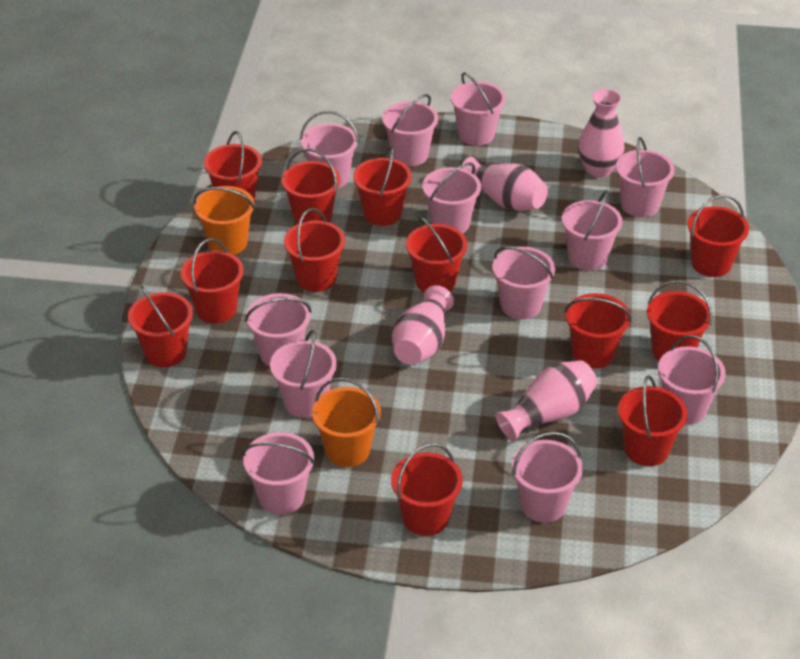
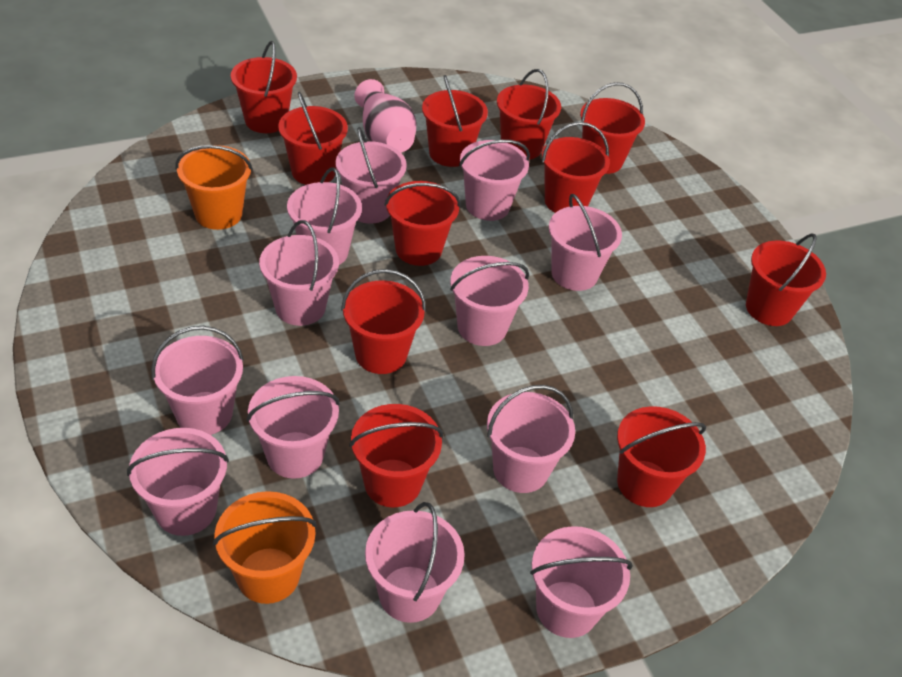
pink vase: [392,285,454,365] [461,157,548,211] [495,360,597,441] [578,89,624,178] = 4 -> [354,79,416,152] = 1
red bucket: [128,286,193,367] [181,238,244,324] [204,131,262,201] [282,148,340,224] [284,208,345,292] [353,146,412,226] [391,443,463,536] [406,217,467,293] [565,293,632,369] [618,375,687,466] [647,280,712,361] [688,194,749,277] = 12 -> [231,41,297,133] [278,92,348,185] [341,269,426,374] [349,404,443,507] [385,181,461,266] [422,75,488,167] [497,69,561,160] [542,122,610,213] [580,82,645,174] [617,406,706,507] [746,233,826,326] = 11

